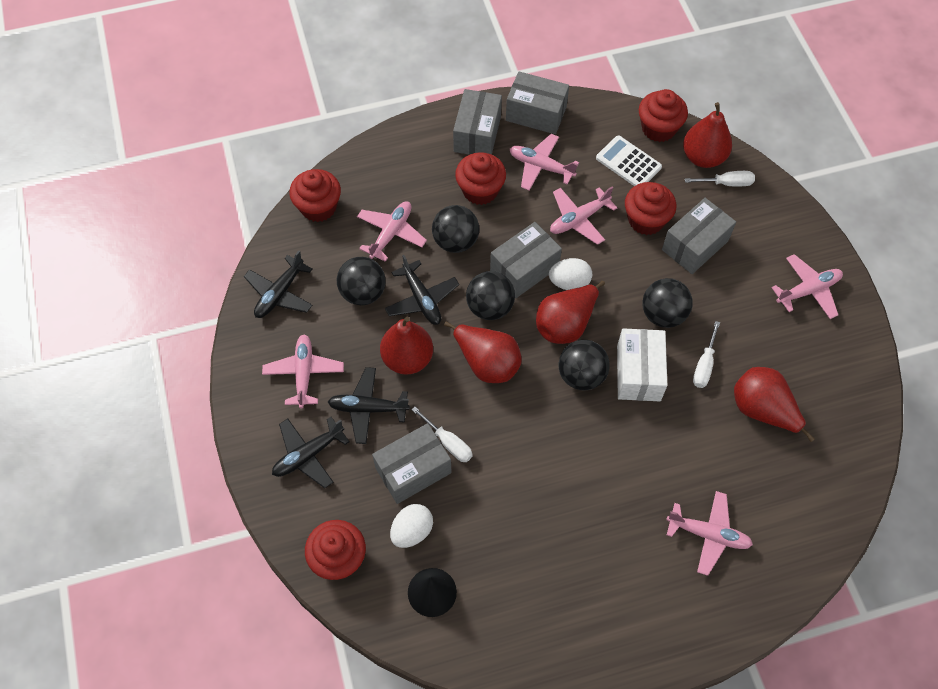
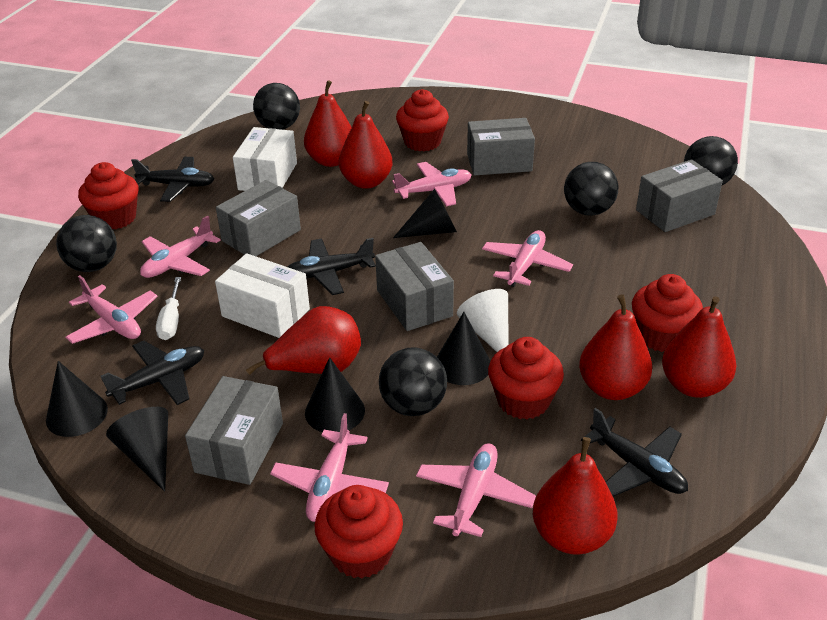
black cone: [408,568,457,617] = 1 -> [46,361,108,437] [106,407,168,492] [305,357,365,432] [393,189,457,238] [437,312,490,385] = 5
red pear: [380,316,433,375] [444,322,522,383] [536,281,605,344] [683,102,732,168] [734,367,815,442] = 5 -> [246,306,361,375] [304,80,352,167] [339,101,393,189] [533,437,618,555] [579,294,652,400] [662,296,736,398] = 6
white box: [617,328,667,401] = 1 -> [215,253,310,338] [233,127,297,191] = 2
white calculator: [596,135,662,186] = 1 -> none = 0
white cone: none = 0 -> [457,289,509,352] = 1
white egg: [390,504,433,548] [549,258,592,290] = 2 -> none = 0
white screwdriver: [411,406,473,462] [685,171,755,186] [693,321,720,388] = 3 -> [156,277,181,340] = 1

